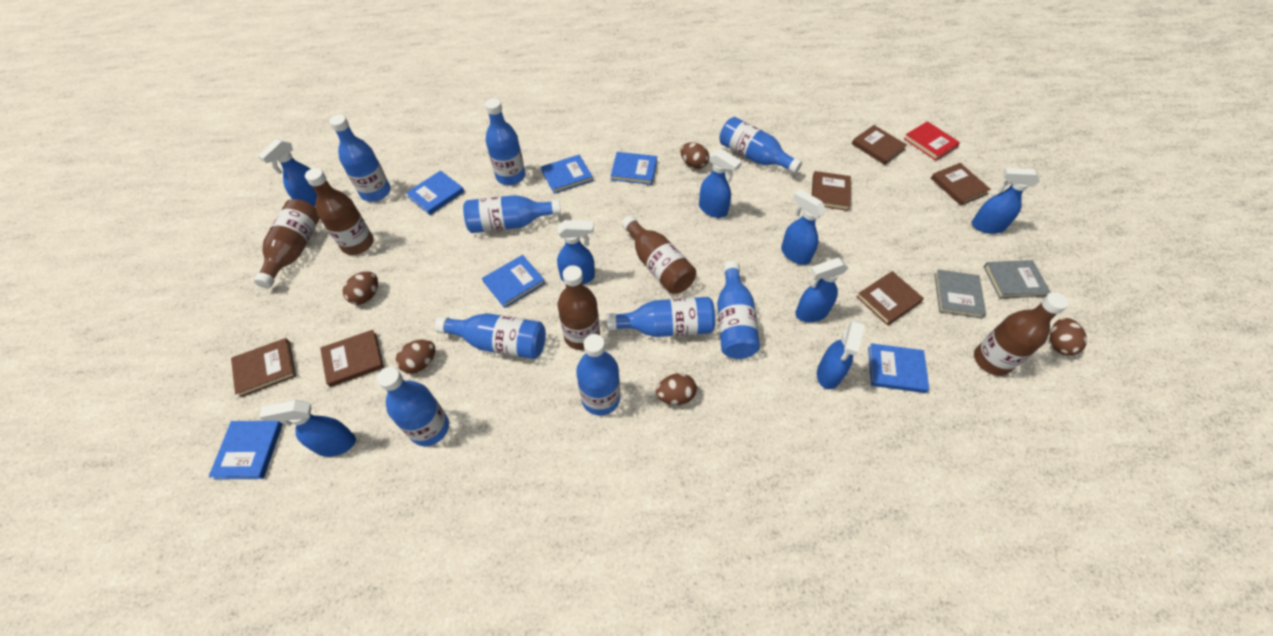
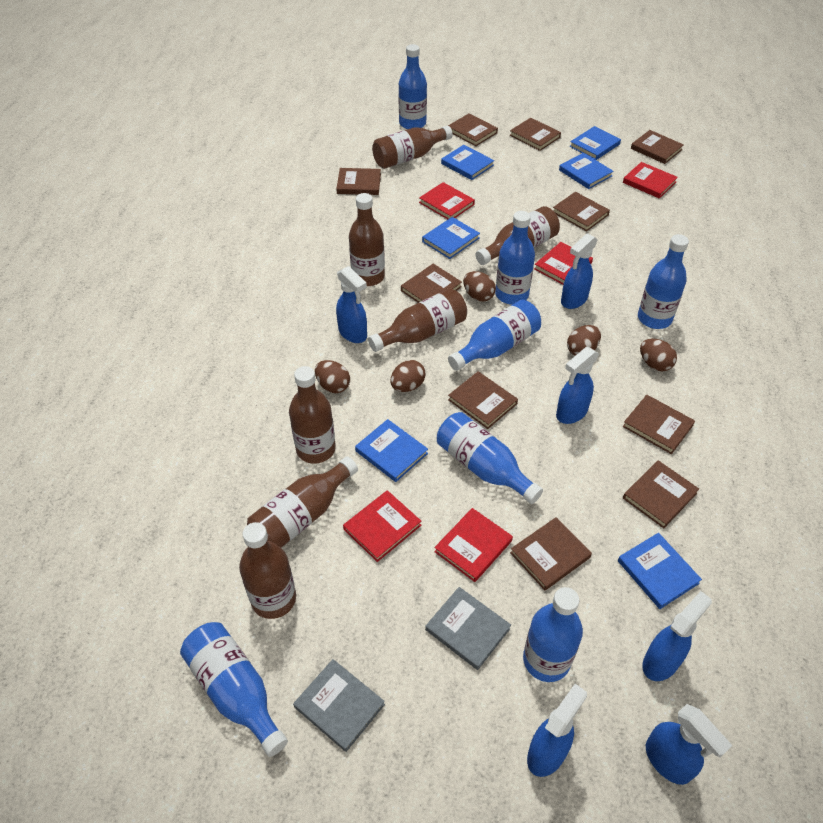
blue bottle: [329,115,391,202] [377,367,449,446] [435,313,546,359] [463,195,561,233] [485,98,525,185] [576,334,620,416] [607,297,715,337] [717,261,760,359] [719,117,802,174] = 9 -> [180,622,288,757] [399,44,427,129] [437,412,543,504] [448,300,541,371] [495,211,535,305] [523,587,583,682] [638,234,689,329] = 7
blue spray bottle: [258,139,317,206] [259,400,356,457] [557,220,595,284] [699,149,742,218] [781,189,826,265] [795,258,848,322] [817,320,865,389] [972,168,1040,234] = 8 -> [336,266,367,343] [527,684,587,777] [556,347,599,424] [561,233,598,309] [642,591,712,681] [646,704,733,785] = 6
brown book: [231,338,296,397] [320,330,384,387] [812,171,851,211] [852,125,907,165] [857,271,924,325] [931,163,991,205] = 6 -> [336,168,381,195] [401,264,462,303] [448,113,498,146] [448,371,518,429] [510,118,561,151] [510,517,592,590] [553,192,610,231] [623,395,695,454] [623,460,699,528] [631,130,684,164] = 10
brown bottle: [254,199,320,288] [305,168,374,255] [557,265,600,350] [622,216,696,294] [974,292,1069,376] = 5 -> [239,522,296,619] [247,456,358,548] [289,366,336,464] [349,193,385,286] [368,289,467,352] [372,126,453,169] [476,206,560,265] = 7
red book: [904,121,960,161] = 1 -> [343,490,421,562] [419,182,475,219] [434,508,513,582] [534,242,593,285] [623,162,678,199] = 5

